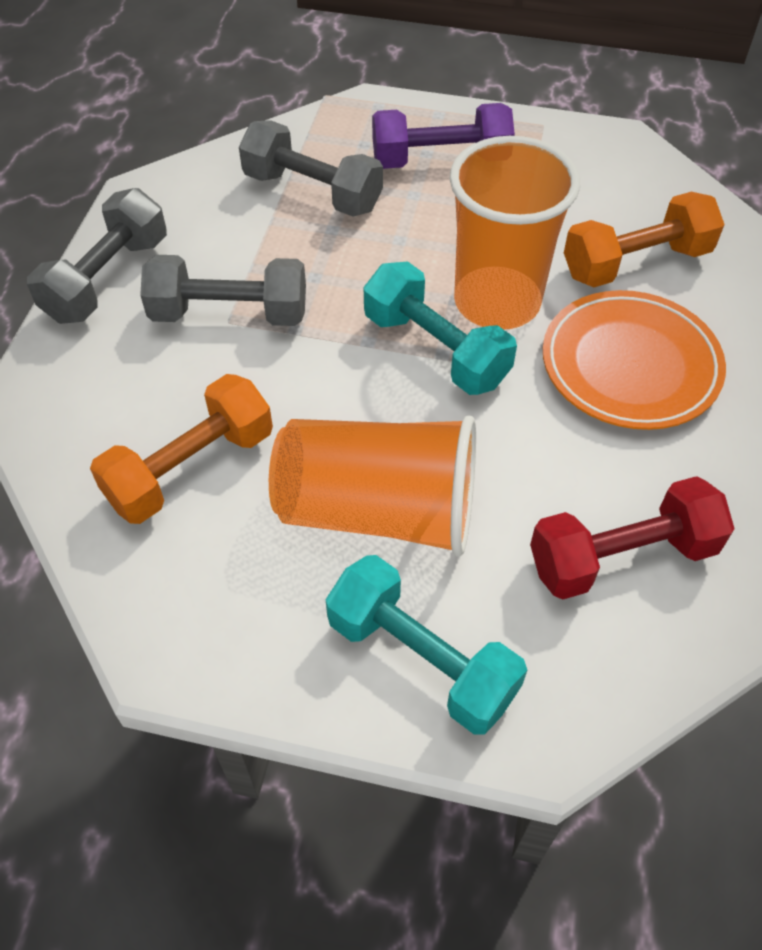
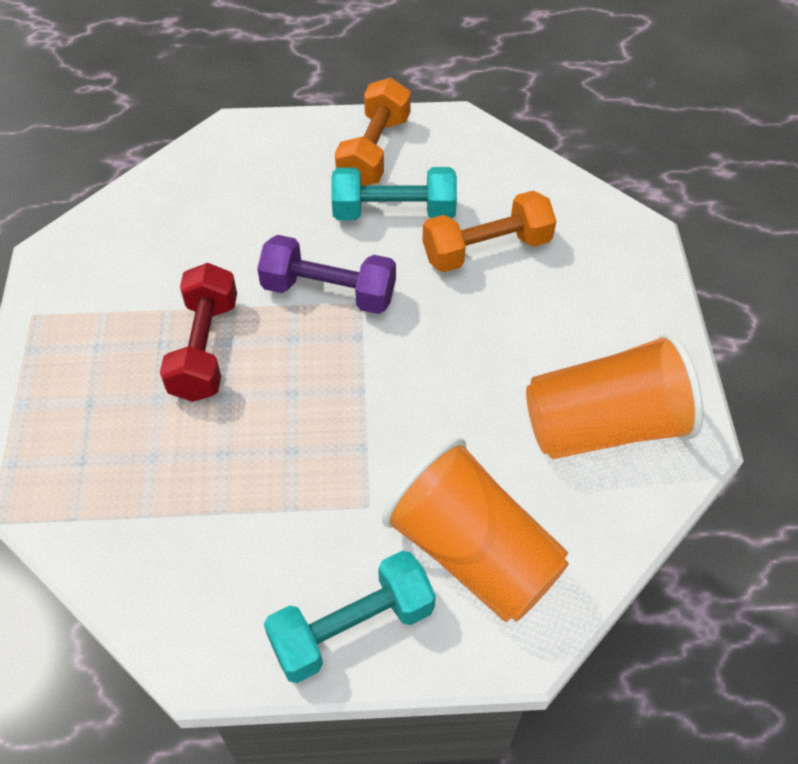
grey dumbbell: [27,188,167,324] [140,255,306,326] [239,120,383,217] = 3 -> none = 0
orange plate: [543,290,726,430] = 1 -> none = 0

